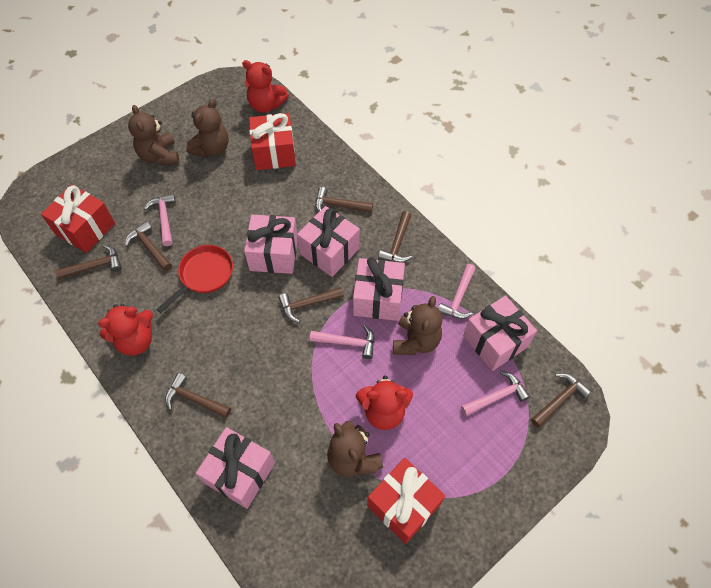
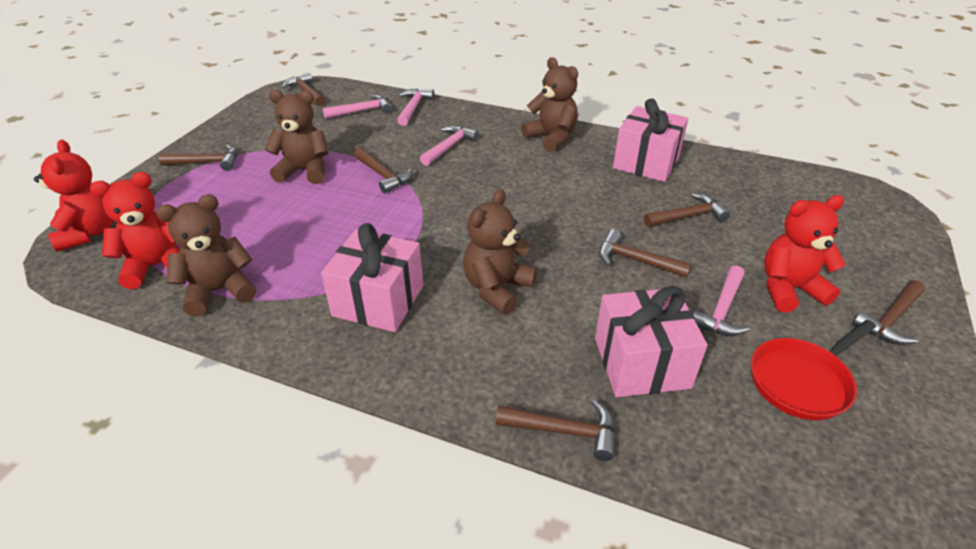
pink gift: [196,427,275,509] [244,215,298,274] [297,206,360,277] [353,257,405,321] [463,296,537,371] = 5 -> [321,223,423,332] [595,286,707,397] [613,99,688,182] = 3
red gift: [41,184,115,253] [249,113,296,170] [367,458,445,544] = 3 -> none = 0

